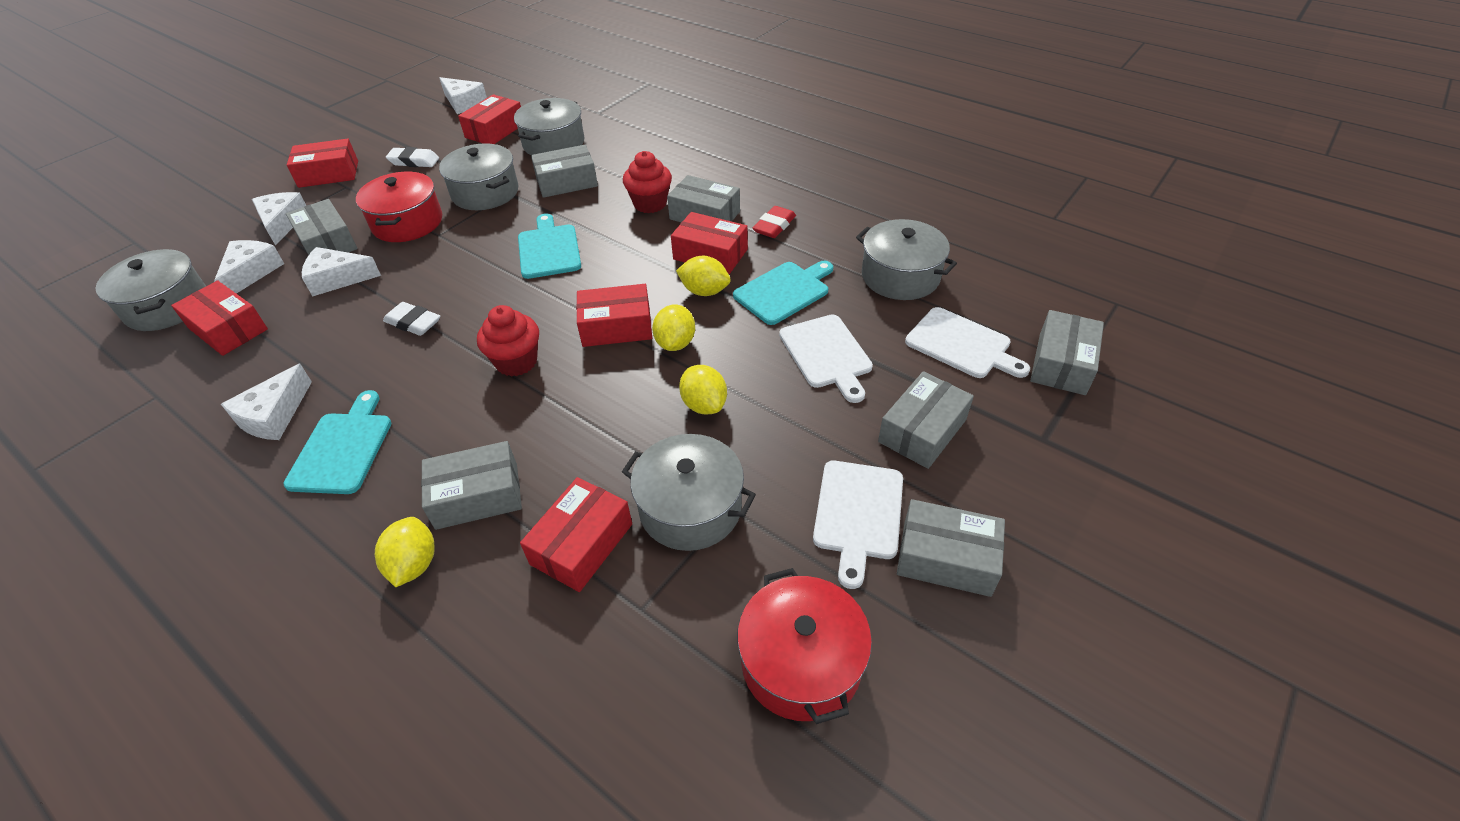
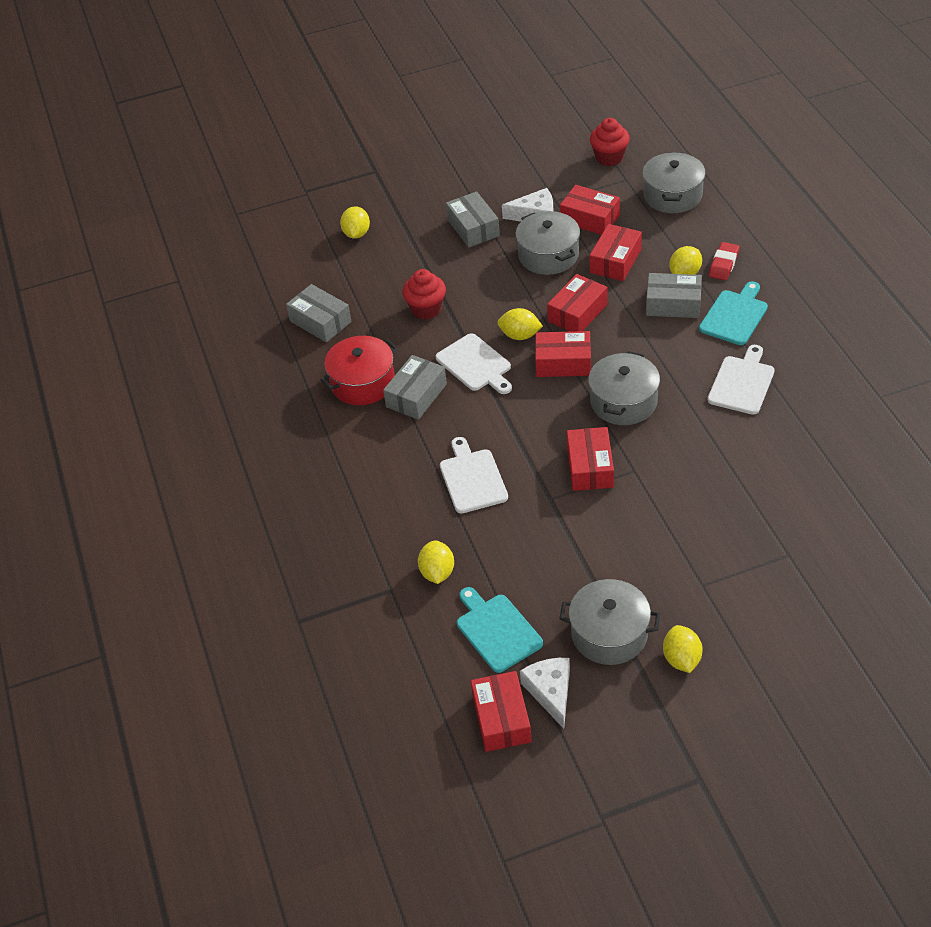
grey box: [286,199,357,255] [421,441,522,530] [531,145,598,198] [667,175,740,222] [878,371,974,469] [897,499,1005,597] [1030,310,1104,395] = 7 -> [286,284,352,342] [383,355,447,420] [446,191,500,248] [646,273,702,318] = 4
grey pot: [96,249,206,331] [439,143,519,210] [514,98,585,155] [622,434,756,551] [856,219,957,300] = 5 -> [516,211,580,275] [559,579,660,665] [588,351,660,425] [642,152,706,213] = 4
red pot: [356,172,442,242] [737,568,872,724] = 2 -> [321,336,398,405] = 1
turquoise cutting board: [283,390,391,494] [518,213,581,279] [733,261,833,325] = 3 -> [457,587,543,673] [699,281,768,345] = 2
white cheese: [214,240,284,294] [221,364,312,440] [252,192,307,246] [302,247,381,297] [439,77,487,114] = 5 -> [502,188,553,221] [520,658,570,729] = 2
white eraser: [383,302,440,336] [386,147,439,167] = 2 -> none = 0
yellow lemon: [375,517,435,587] [652,304,695,351] [676,256,730,296] [679,365,727,415] = 4 -> [340,206,370,239] [418,540,454,584] [498,308,543,340] [663,625,702,673] [669,246,702,275] = 5

